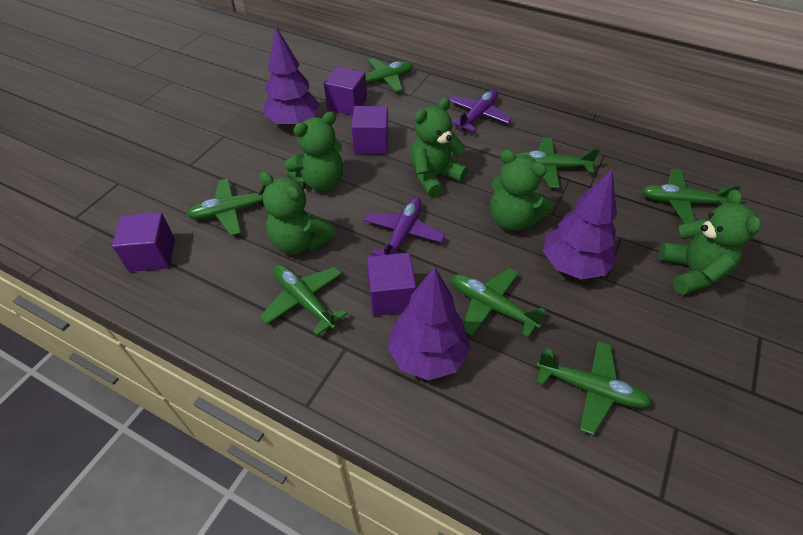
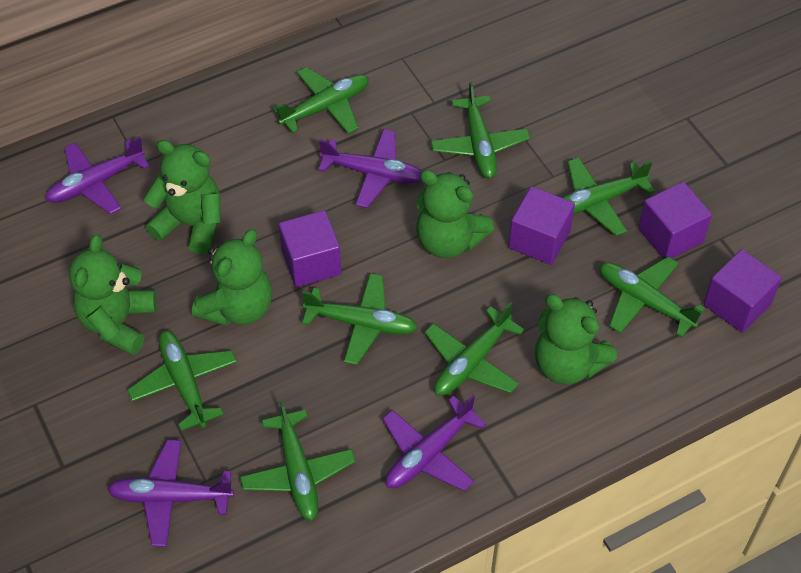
green plane: [187,178,266,236] [260,264,347,336] [352,58,413,92] [451,268,546,338] [515,137,600,188] [536,341,652,435] [642,169,741,224] = 7 -> [128,331,237,431] [240,399,356,521] [272,67,369,134] [302,273,418,365] [425,302,525,396] [431,81,530,178] [562,157,655,236] [599,257,705,338] = 8
purple plane: [363,197,445,256] [449,90,512,132] = 2 -> [45,136,150,214] [107,440,234,547] [318,129,422,208] [382,395,486,491] = 4
purple tree: [264,26,320,127] [387,267,470,381] [543,169,617,280] = 3 -> none = 0

